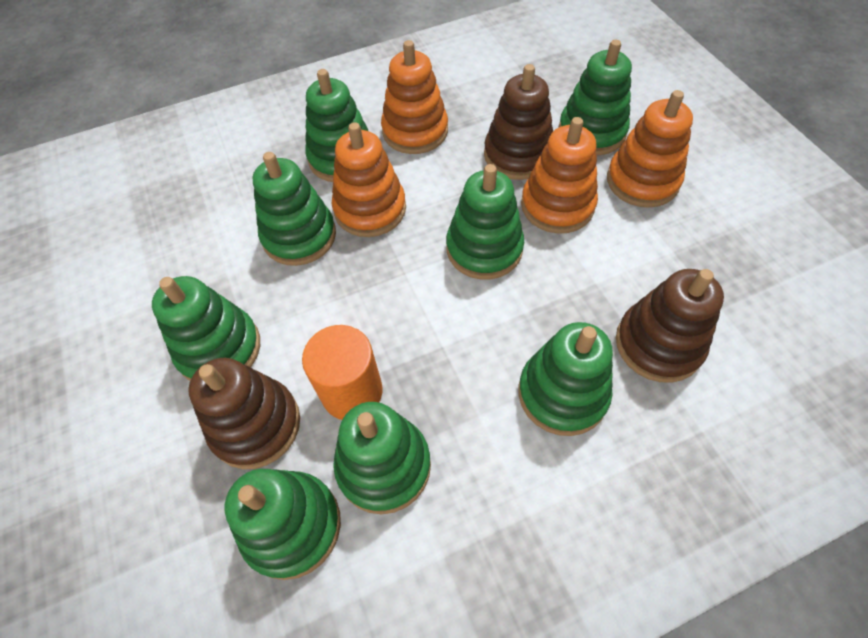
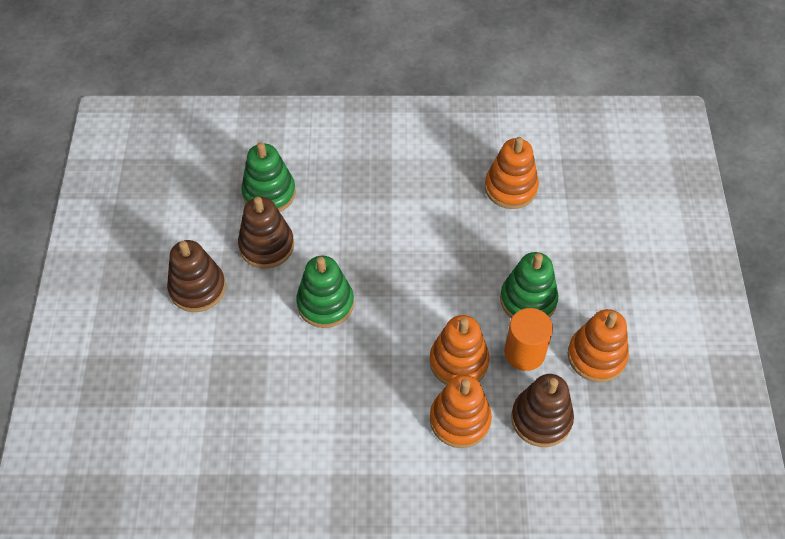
green stacking toy: [152,276,260,381] [225,469,341,580] [253,152,336,266] [305,69,368,182] [333,402,431,514] [446,164,524,280] [518,322,613,436] [558,40,632,155] = 8 -> [241,142,296,212] [296,256,354,328] [500,252,558,318] = 3

